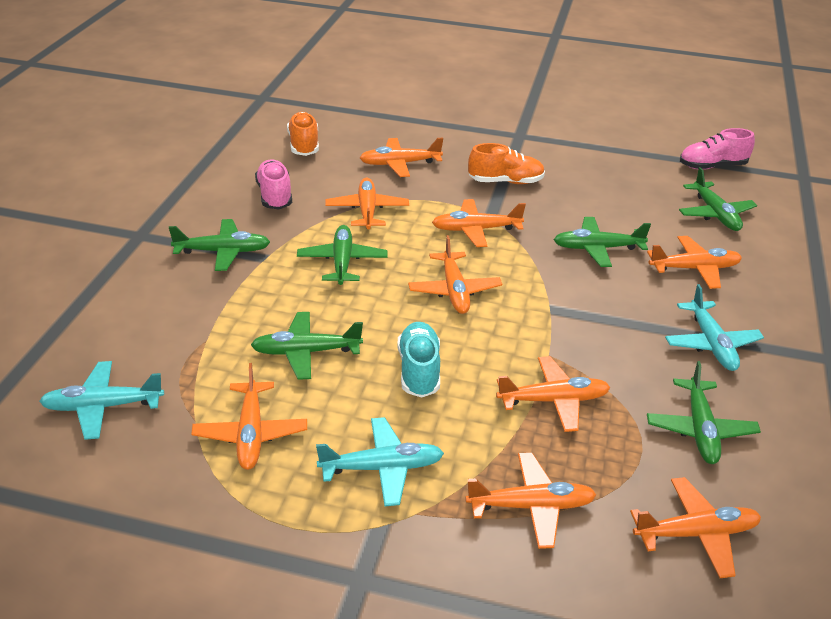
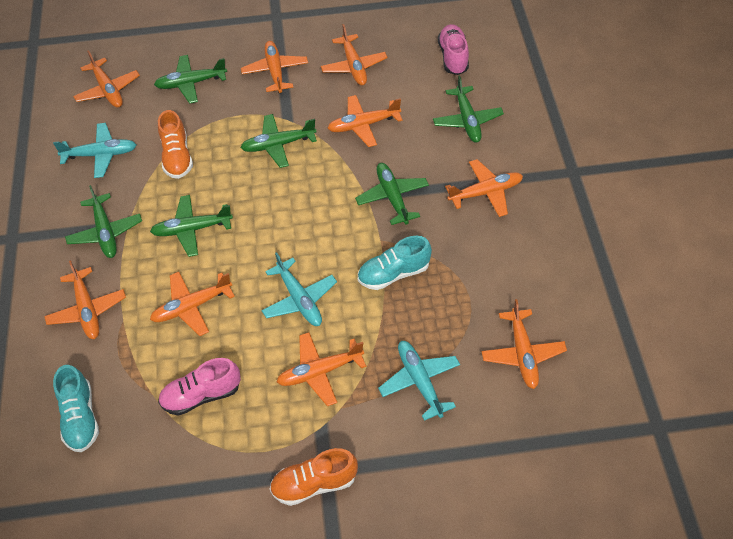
turquoise shoe: [397,322,440,398] = 1 -> [53,365,99,452] [358,236,432,290] = 2

